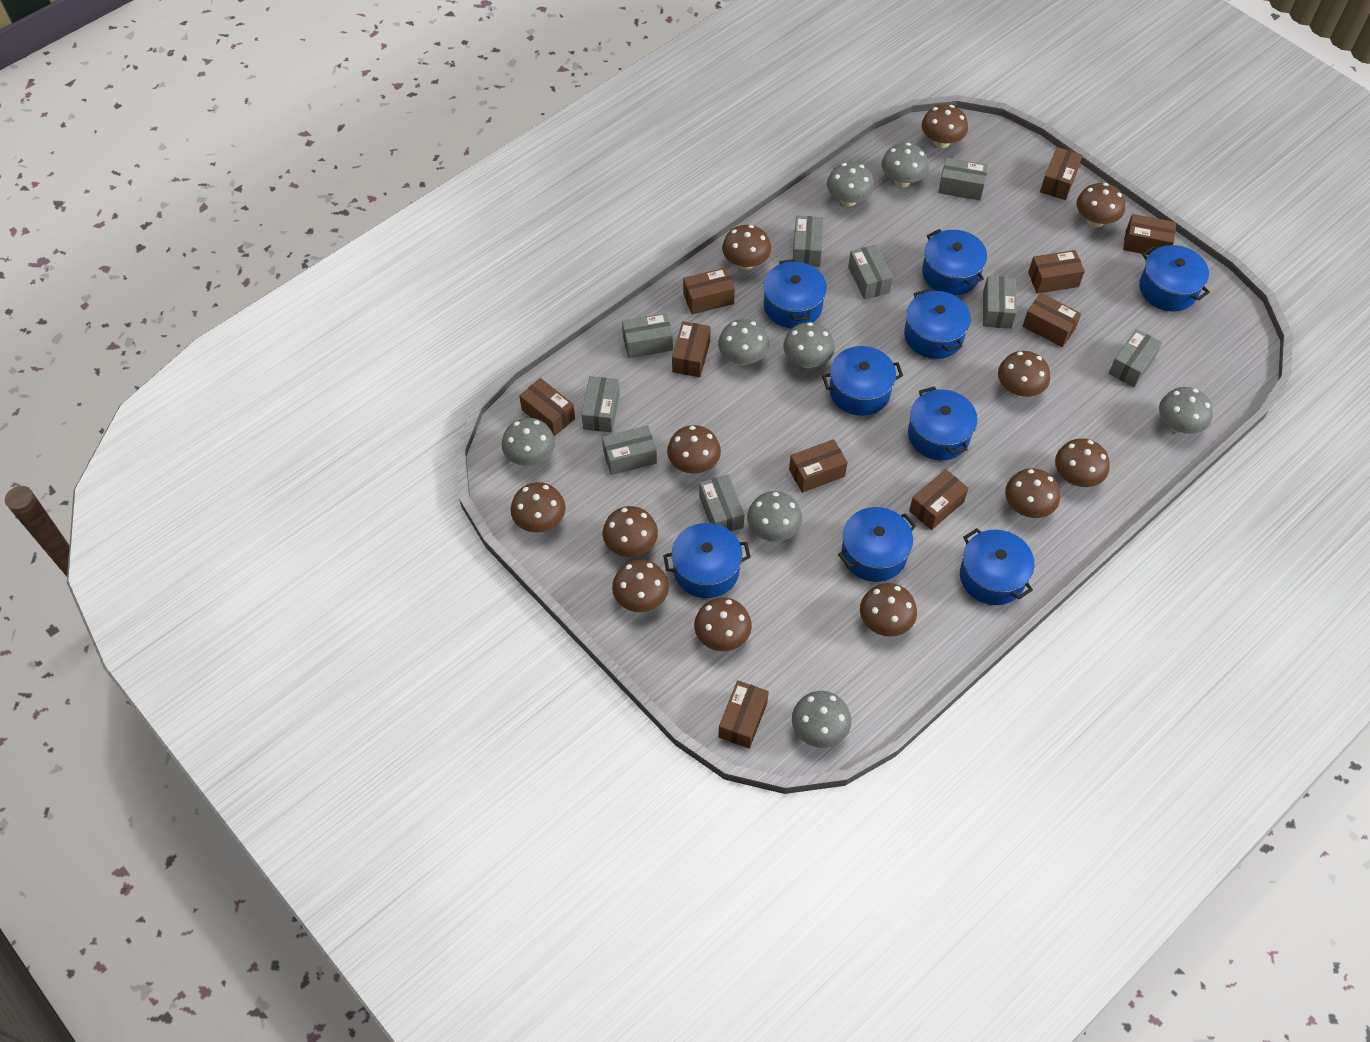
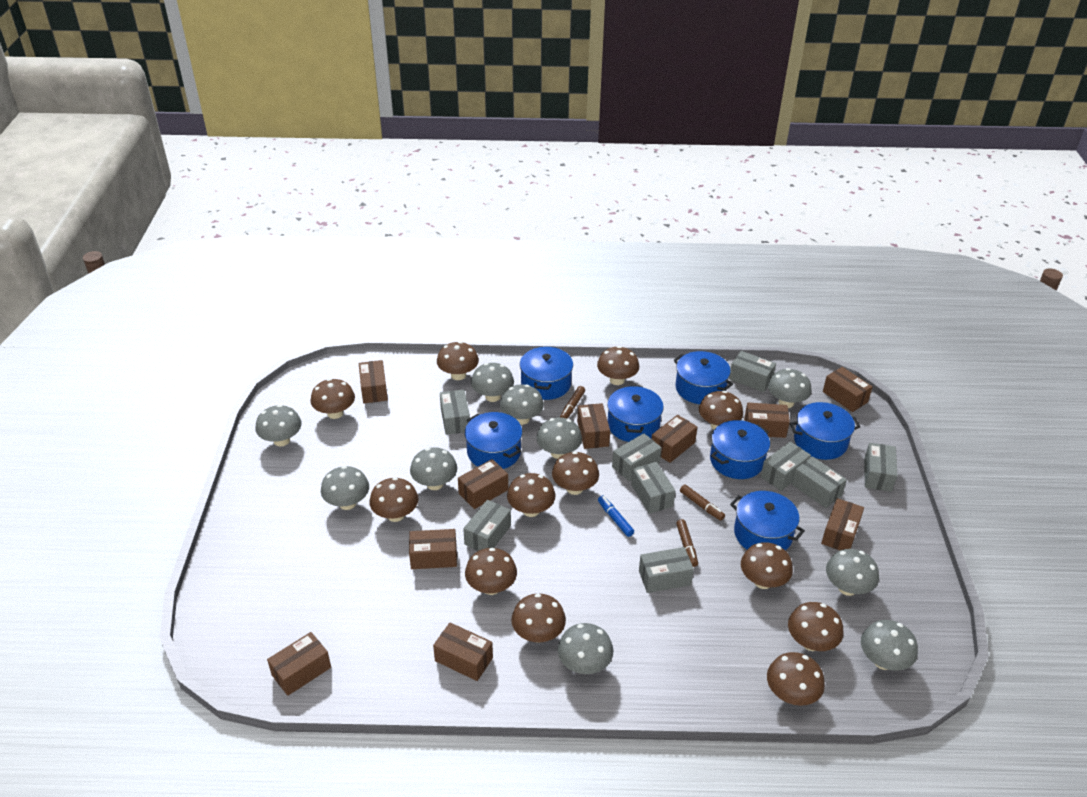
blue marker: none = 0 -> [598,495,634,537] = 1
blue pot: [663,523,751,598] [763,259,827,328] [822,346,903,416] [838,507,916,582] [904,289,971,359] [908,387,977,460] [922,229,987,295] [960,528,1034,605] [1139,245,1210,311] = 9 -> [465,412,522,469] [520,346,573,400] [607,385,664,442] [674,351,733,404] [710,420,770,479] [730,491,805,551] [790,402,860,460] = 7
brown marker: none = 0 -> [560,386,585,419] [676,519,698,567] [680,484,725,521] = 3
grey mushroom: [502,418,555,466] [718,319,769,365] [747,491,802,542] [783,322,835,368] [792,691,851,748] [827,162,875,207] [881,143,929,187] [1159,387,1213,434] = 8 -> [255,405,302,447] [321,466,369,510] [410,447,457,490] [471,363,514,402] [500,384,544,425] [536,417,582,459] [558,623,613,674] [768,368,812,408] [826,549,879,596] [861,620,918,671] = 10

